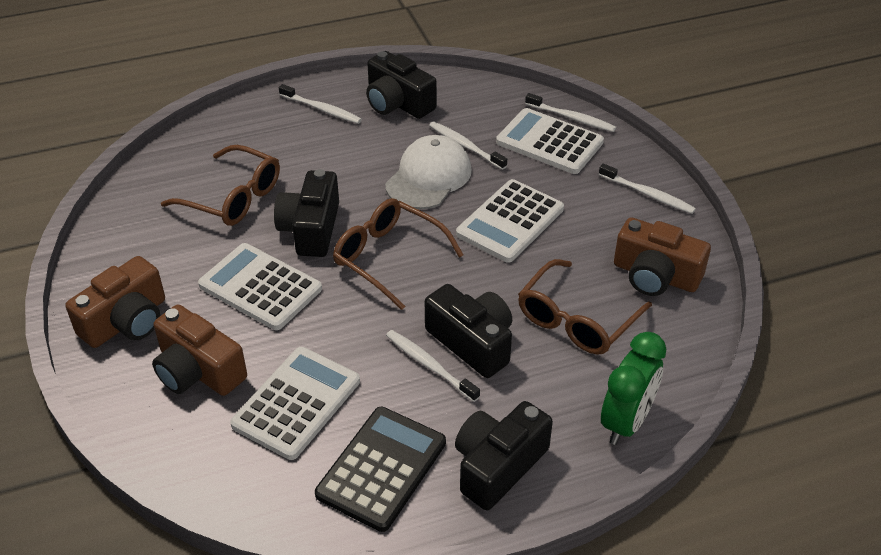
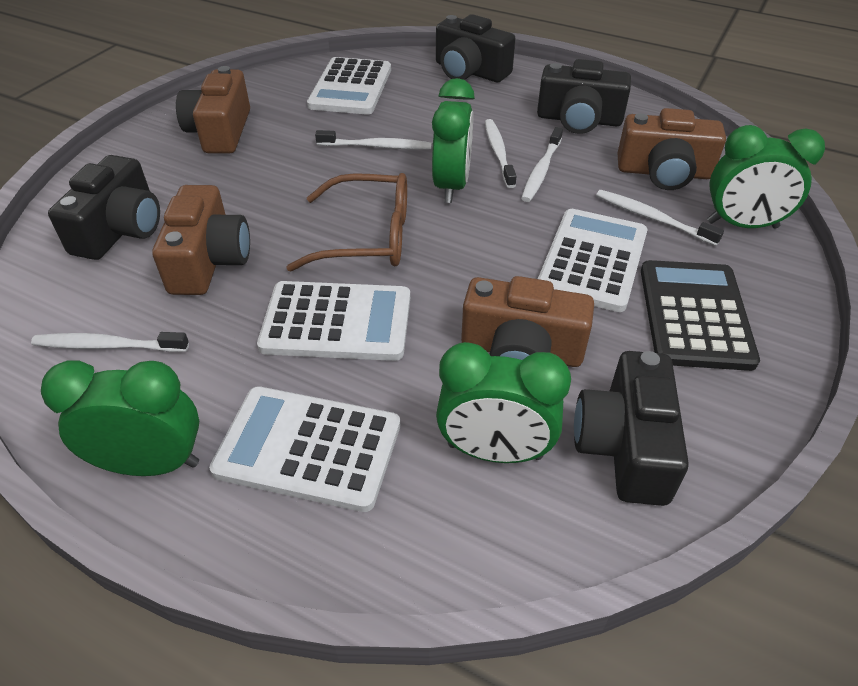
brown camera: [66,256,165,348] [152,304,247,396] [614,217,711,296] = 3 -> [152,185,250,295] [176,66,250,154] [461,276,594,367] [618,108,726,190] = 4
brown glasses: [161,145,280,226] [333,198,464,310] [518,259,652,355] = 3 -> [286,173,407,271] = 1
green clock: [601,332,666,445] = 1 -> [41,360,199,476] [432,78,475,203] [436,342,571,463] [707,125,825,229] = 4
white cap: [385,135,472,209] = 1 -> none = 0

